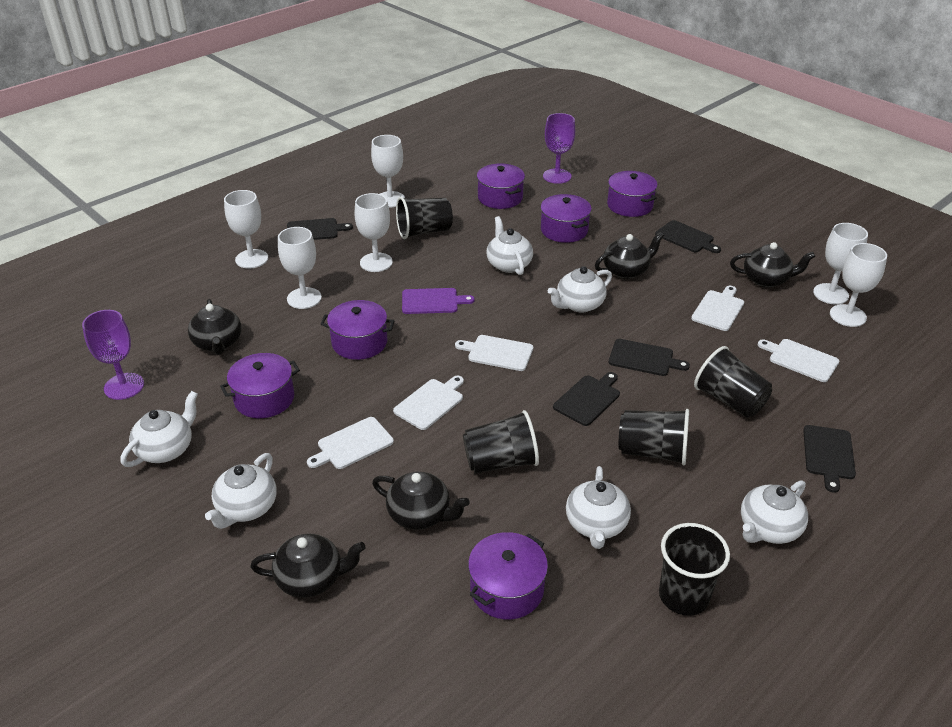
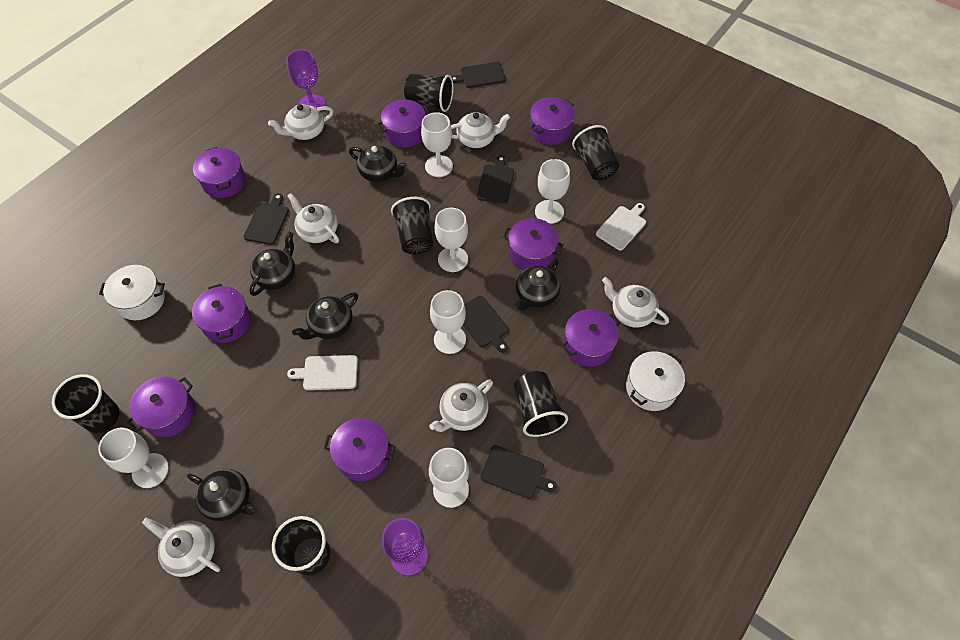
black cup: [396,197,453,239] [463,410,539,474] [619,409,689,465] [659,523,730,616] [694,346,772,418] = 5 -> [52,374,119,433] [272,516,330,575] [391,197,433,255] [404,74,453,112] [514,371,568,437] [572,125,619,180] = 6
purple cutting board: [402,288,475,314] = 1 -> none = 0
purple pot: [220,353,300,418] [320,300,394,360] [468,532,548,620] [477,164,525,209] [541,194,592,243] [607,171,657,217] = 6 -> [127,376,195,437] [192,284,251,343] [193,147,246,198] [324,418,396,481] [377,99,430,148] [503,218,564,270] [530,97,575,145] [562,309,620,367] = 8
white cutting board: [307,417,394,469] [393,376,464,430] [455,335,534,371] [691,286,744,331] [758,339,839,382] = 5 -> [287,355,358,390] [596,203,646,251] = 2
white pot: none = 0 -> [99,265,165,320] [626,351,685,411] = 2

